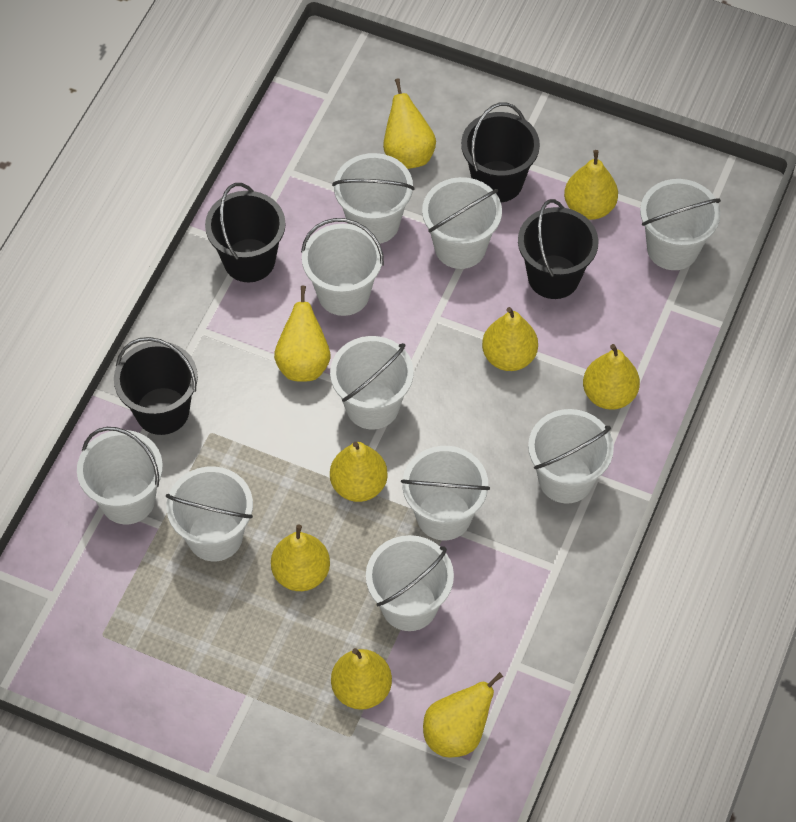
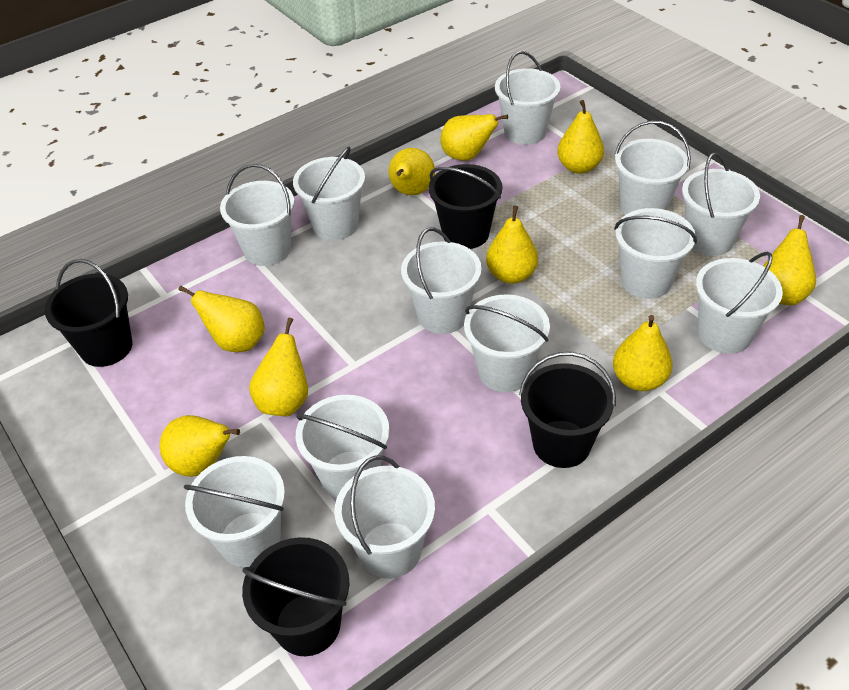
white bucket: [77,427,163,524] [166,466,253,561] [301,218,384,316] [330,336,414,430] [332,153,415,244] [366,535,454,631] [401,446,490,540] [422,177,502,269] [528,409,614,504] [640,179,721,270] = 10 -> [184,456,285,567] [220,164,294,266] [293,147,365,240] [296,395,390,499] [334,455,435,579] [401,227,482,334] [464,294,550,392] [495,51,560,145] [614,208,697,299] [615,121,691,215] [682,152,760,256] [696,251,783,354] = 12

